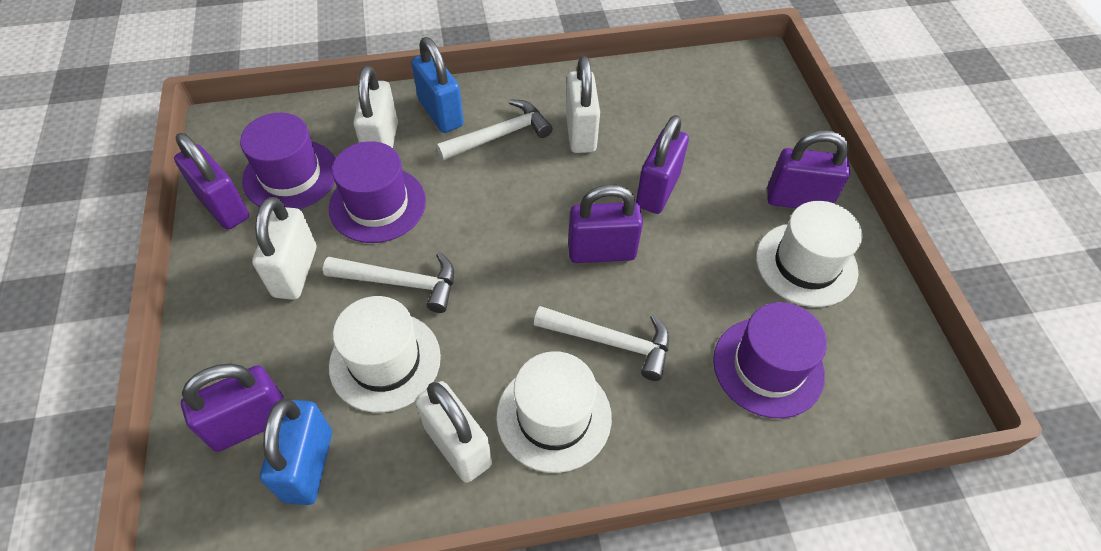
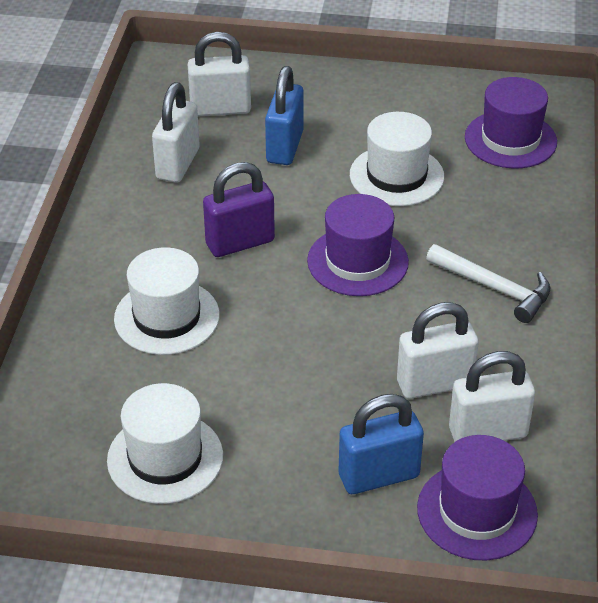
purple padlock: [174,133,249,230] [181,363,284,452] [568,184,643,263] [636,115,689,214] [767,130,850,208] = 5 -> [203,162,275,257] = 1
white hammer: [323,252,454,313] [436,99,553,161] [534,306,669,381] = 3 -> [426,244,550,323] = 1

